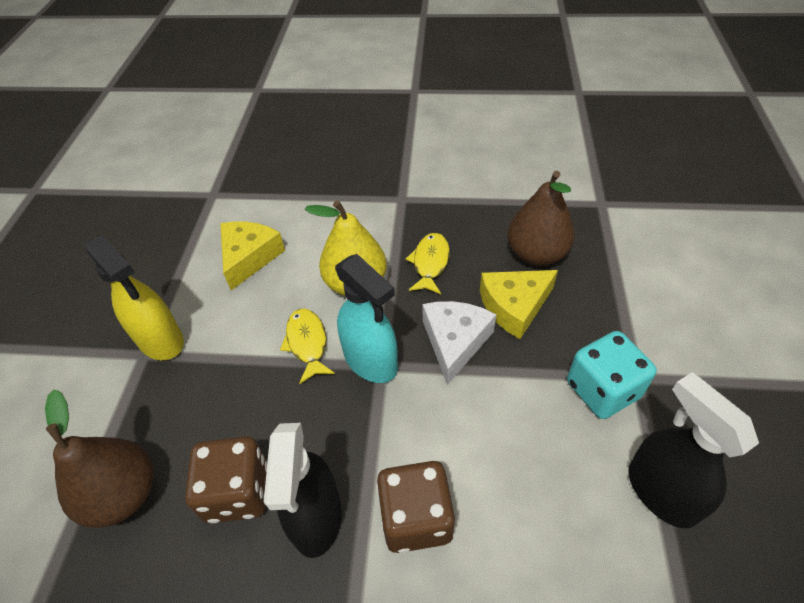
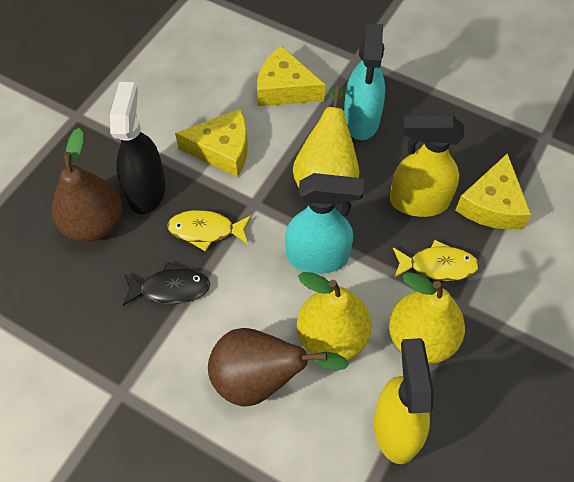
black fish: none = 0 -> [123,262,210,306] = 1
black spray bottle: [264,423,342,558] [629,372,759,528] = 2 -> [110,82,166,214] = 1
brown dice: [185,436,267,523] [377,461,455,553] = 2 -> none = 0
turquoise dice: [567,331,657,419] = 1 -> none = 0
turquoise spray bottle: [335,254,398,383] = 1 -> [285,173,364,274] [344,23,385,140] = 2
white cheese: [422,301,497,385] = 1 -> none = 0
yellow cheese: [220,222,285,290] [480,270,558,339] = 2 -> [175,109,248,177] [257,46,325,106] [455,153,531,230] = 3
yellow pear: [305,200,387,296] = 1 -> [293,86,359,187] [297,272,372,360] [389,272,465,363] = 3
yellow spray bottle: [86,235,184,360] = 1 -> [374,338,434,464] [390,115,464,217] = 2

